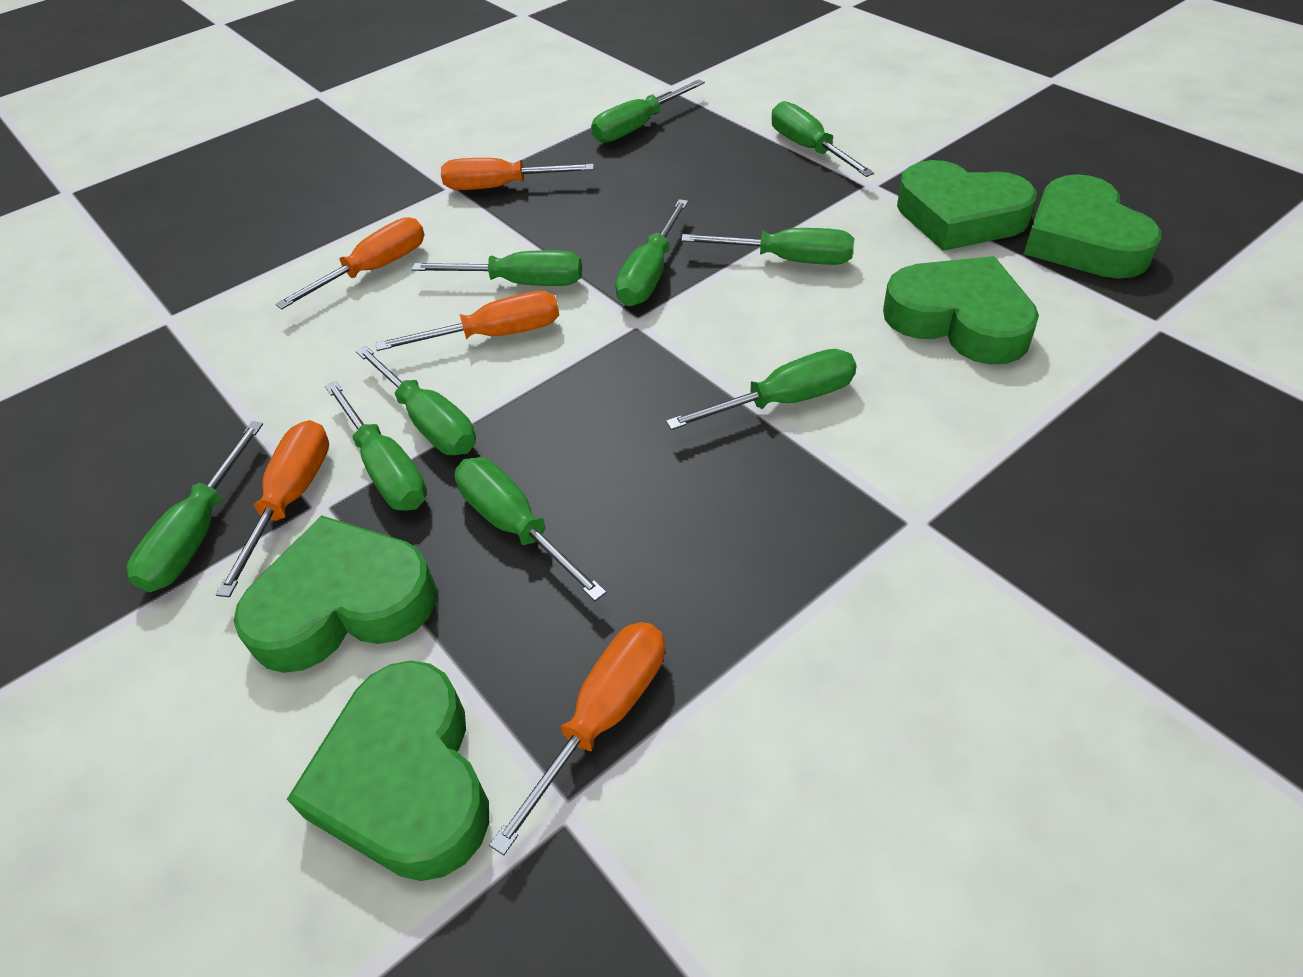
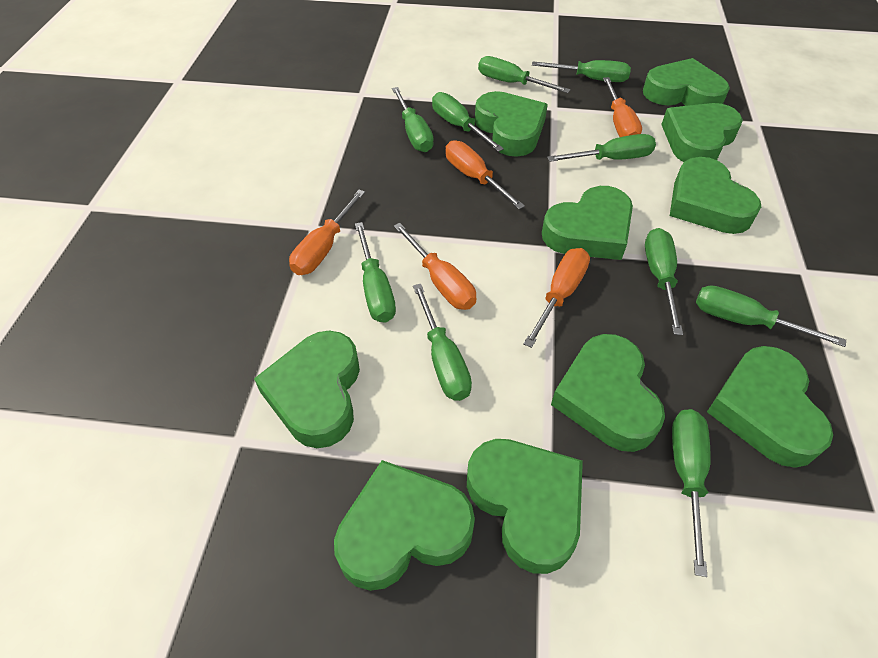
green heart: [234,515,436,673] [287,661,489,881] [883,256,1039,364] [897,160,1037,251] [1024,174,1161,279] = 5 -> [254,331,360,448] [334,460,475,591] [467,439,583,574] [475,91,548,157] [542,186,633,260] [551,334,665,452] [643,58,730,106] [661,103,743,162] [670,157,761,234] [707,346,833,468] = 10

